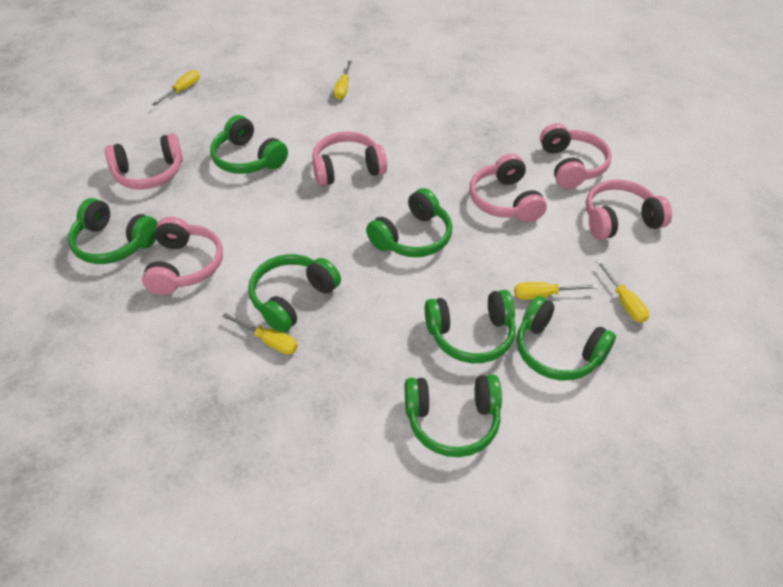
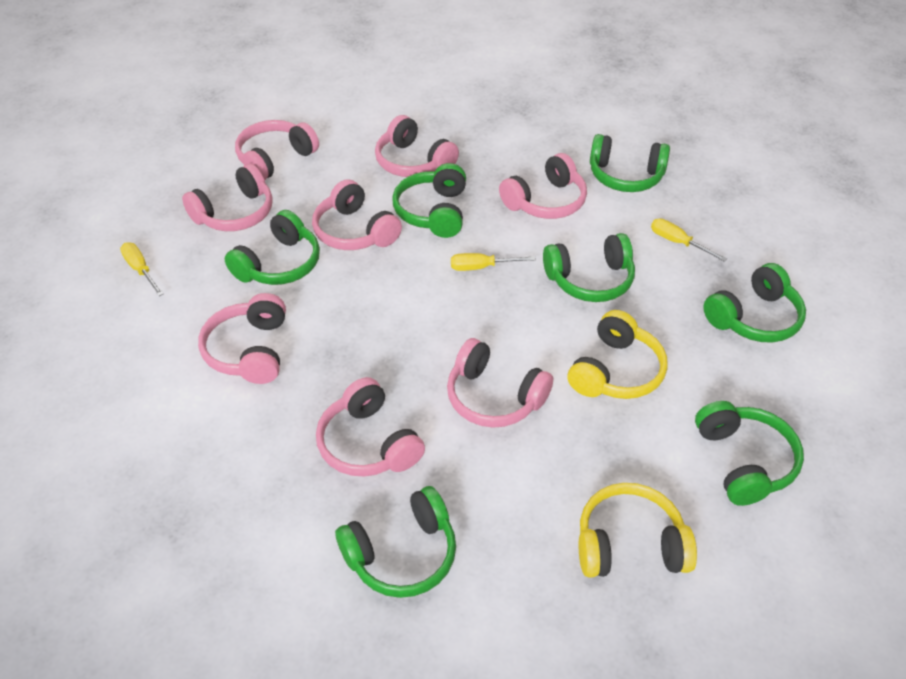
pink headphones: [105,134,183,190] [142,217,223,295] [312,131,387,186] [469,154,547,223] [540,123,612,189] [586,179,672,240] = 6 -> [182,164,273,231] [198,293,286,384] [235,120,319,180] [312,179,402,250] [316,377,425,477] [375,115,459,177] [447,338,553,428] [499,153,587,219] = 8
yellow headphones: none = 0 -> [568,310,668,399] [579,483,697,578] = 2
yellow screwdriver: [152,70,200,106] [222,313,298,355] [334,61,352,100] [514,282,598,300] [596,260,649,323] = 5 -> [120,242,164,296] [451,253,536,271] [651,218,727,262] = 3

